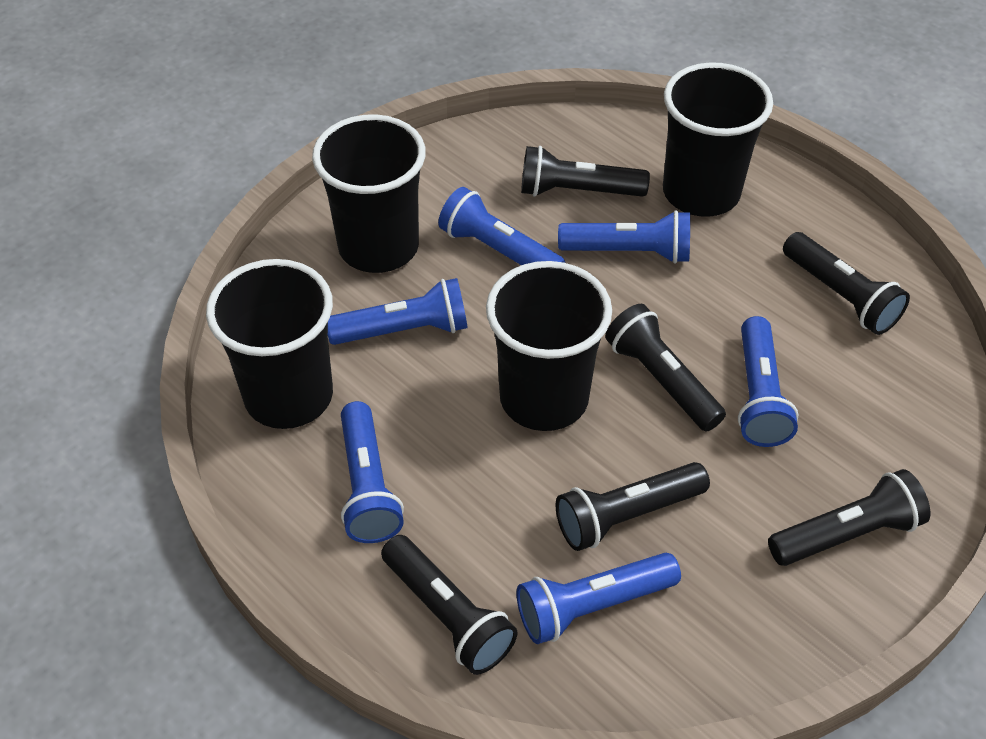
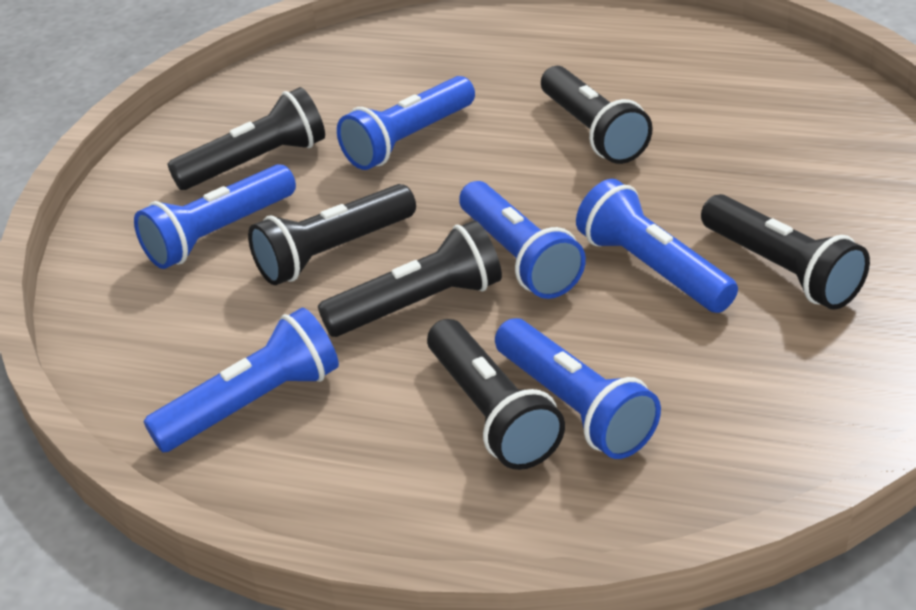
black cup: [206,259,333,429] [312,114,426,273] [486,261,612,431] [663,62,773,217] = 4 -> none = 0

